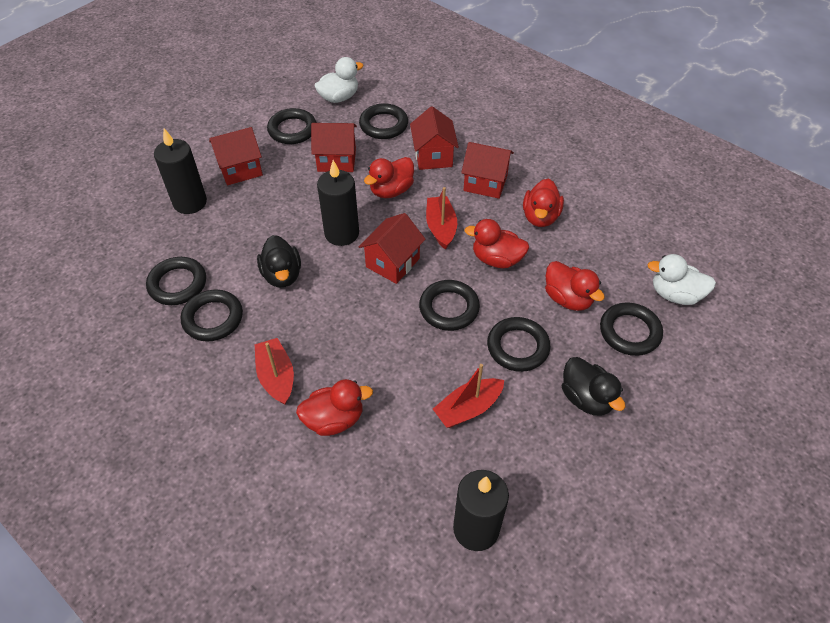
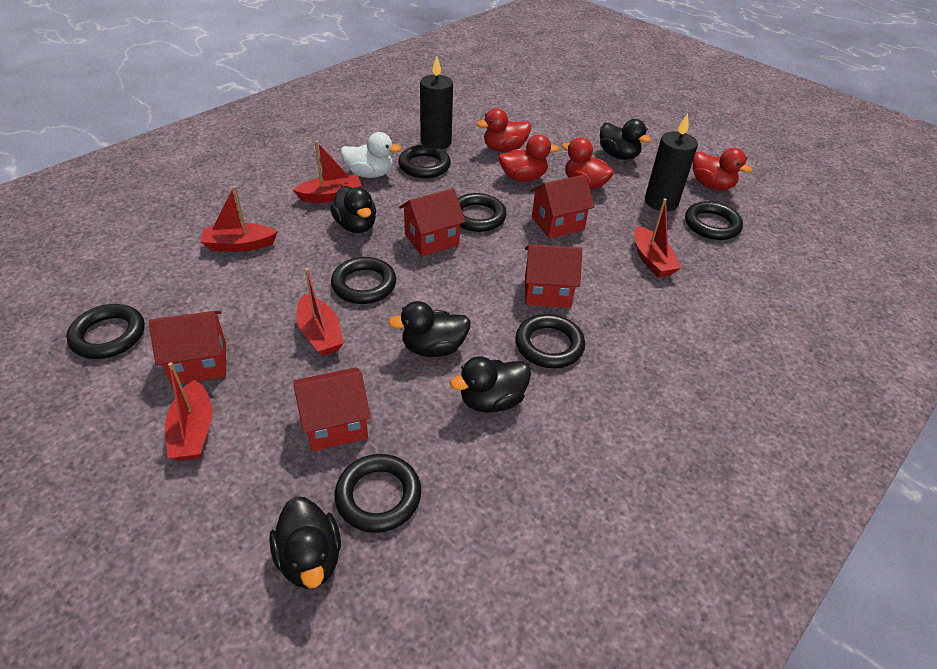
black candle: [154,128,207,214] [317,160,359,246] [453,470,509,551] = 3 -> [420,56,453,149] [645,114,698,211] = 2
black duck: [257,235,301,288] [562,357,625,416] = 2 -> [269,496,341,589] [330,186,376,233] [389,301,471,357] [450,356,531,413] [600,119,651,160] = 5
red boat: [255,338,294,405] [426,187,457,250] [433,364,504,428] = 3 -> [165,362,212,461] [200,186,278,252] [293,141,362,203] [296,268,344,356] [635,199,682,278] = 5
red duck: [296,379,373,436] [364,157,414,198] [464,219,529,268] [523,179,564,227] [545,261,605,311] = 5 -> [477,108,531,152] [499,134,559,182] [562,137,614,190] [693,148,752,190] = 4
white duck: [314,57,364,103] [648,254,716,305] = 2 -> [341,132,401,178] = 1

